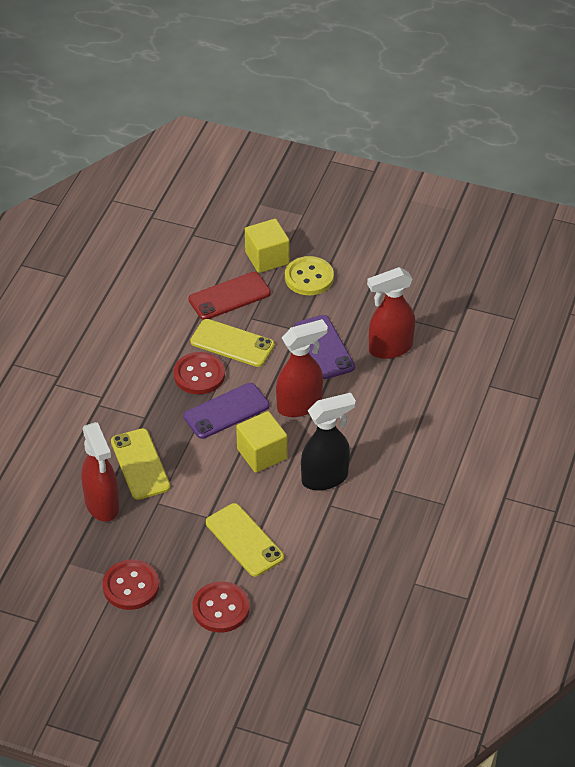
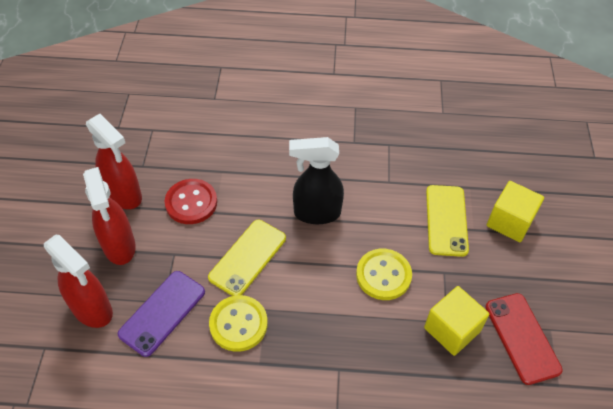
purple phone: [183,383,269,439] [294,315,355,379] = 2 -> [118,271,205,357] = 1
red button: [102,560,159,610] [174,352,225,394] [192,581,250,632] = 3 -> [165,179,217,224] = 1
yellow button: [285,256,334,295] = 1 -> [209,295,268,352] [356,249,412,300] = 2
yellow phone: [111,428,170,500] [190,319,275,367] [206,503,284,577] = 3 -> [208,220,286,296] [426,185,469,257] = 2

